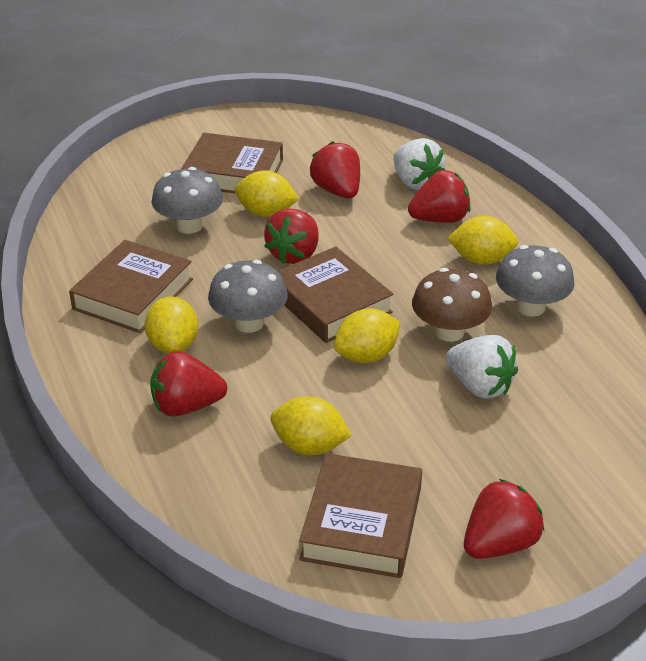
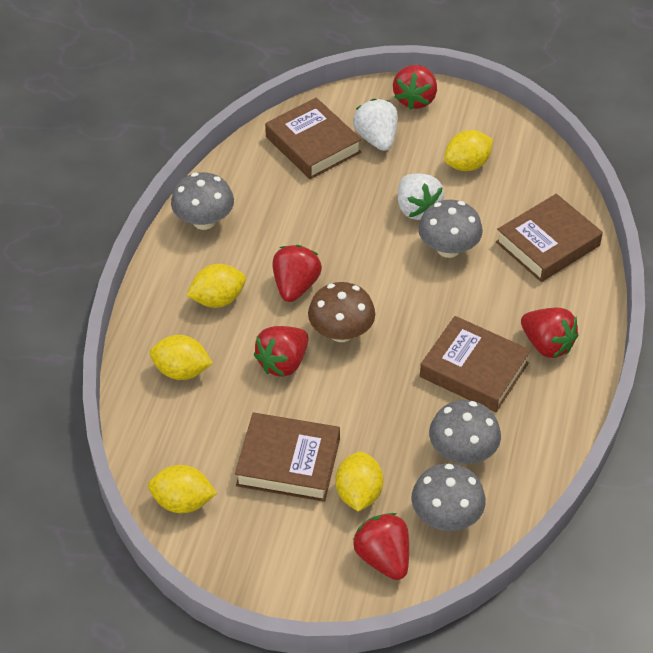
grey mushroom: [152,167,223,234] [208,260,288,333] [496,245,575,317] = 3 -> [171,172,234,230] [411,463,486,531] [418,200,483,258] [429,400,501,464] = 4

